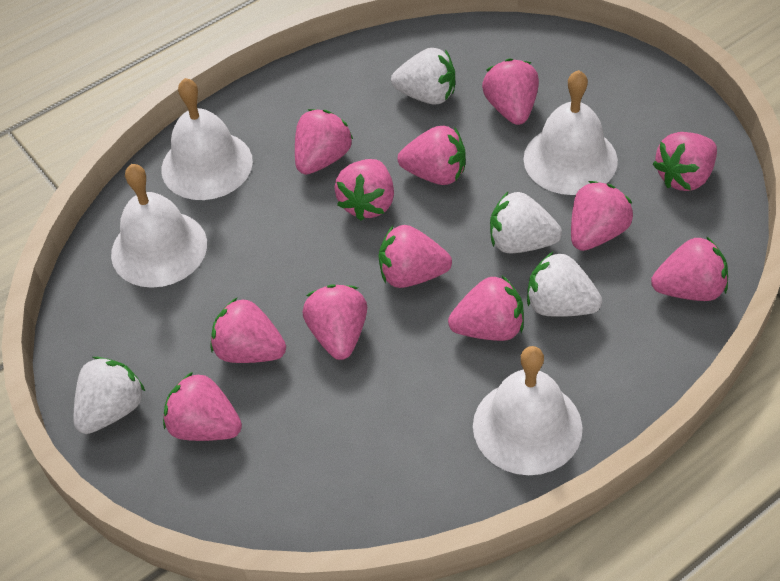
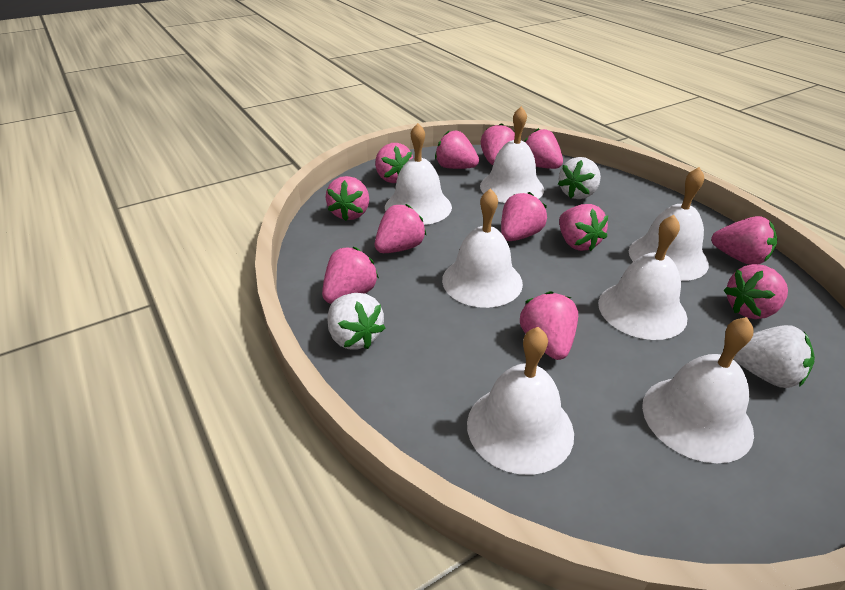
white bell: [111,164,207,288] [161,78,253,200] [473,346,583,475] [523,70,618,195] = 4 -> [385,123,452,225] [442,188,523,308] [467,327,574,475] [480,106,544,203] [598,215,688,340] [629,167,709,281] [642,317,754,463] = 7
white strawberry: [74,357,145,434] [391,48,455,104] [490,192,562,253] [527,251,602,317] = 4 -> [327,293,385,350] [558,157,601,199] [733,325,815,388] = 3

